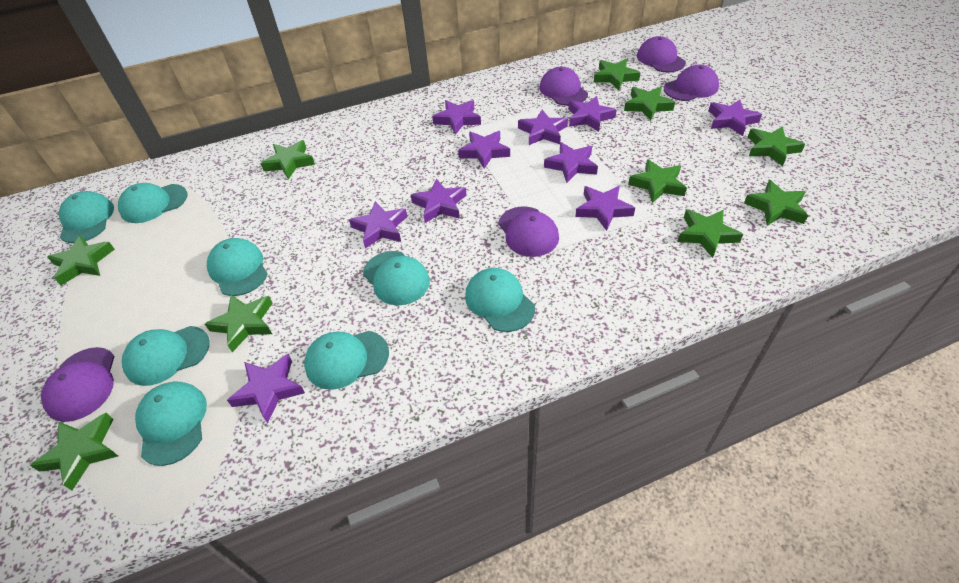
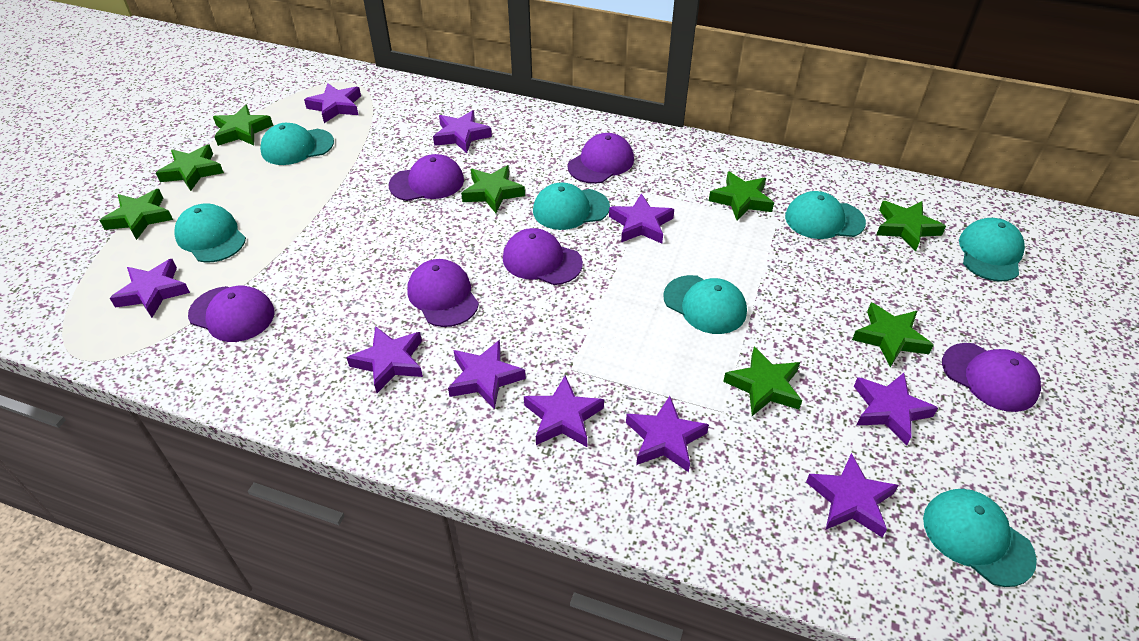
green star: [30,413,118,490] [47,235,115,286] [205,295,273,352] [261,140,315,179] [594,59,641,90] [624,87,675,121] [628,159,687,203] [678,209,743,258] [744,180,808,226] [748,126,805,166] = 10 -> [99,189,173,240] [156,145,224,191] [213,105,273,146] [461,165,525,213] [709,171,774,220] [723,347,802,416] [852,302,934,367] [876,201,946,252] = 8
purple cap: [41,347,115,422] [498,206,559,257] [539,67,588,106] [637,36,686,72] [664,65,719,101] = 5 -> [188,286,274,342] [389,154,464,201] [407,259,479,327] [503,228,583,285] [568,133,634,184] [942,343,1041,412] = 6
turquoise cap: [59,191,114,243] [118,183,188,223] [122,326,210,386] [135,382,207,466] [207,238,268,296] [304,331,389,390] [363,251,430,305] [465,268,535,332] = 8 -> [174,203,246,263] [260,123,334,165] [533,183,610,230] [663,275,747,334] [785,191,866,239] [923,489,1037,587] [959,218,1025,281] = 7

